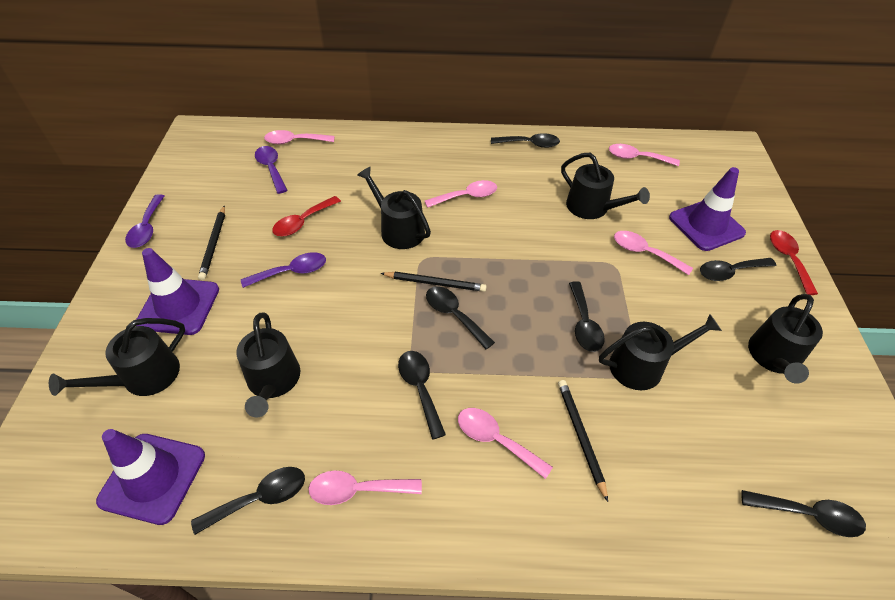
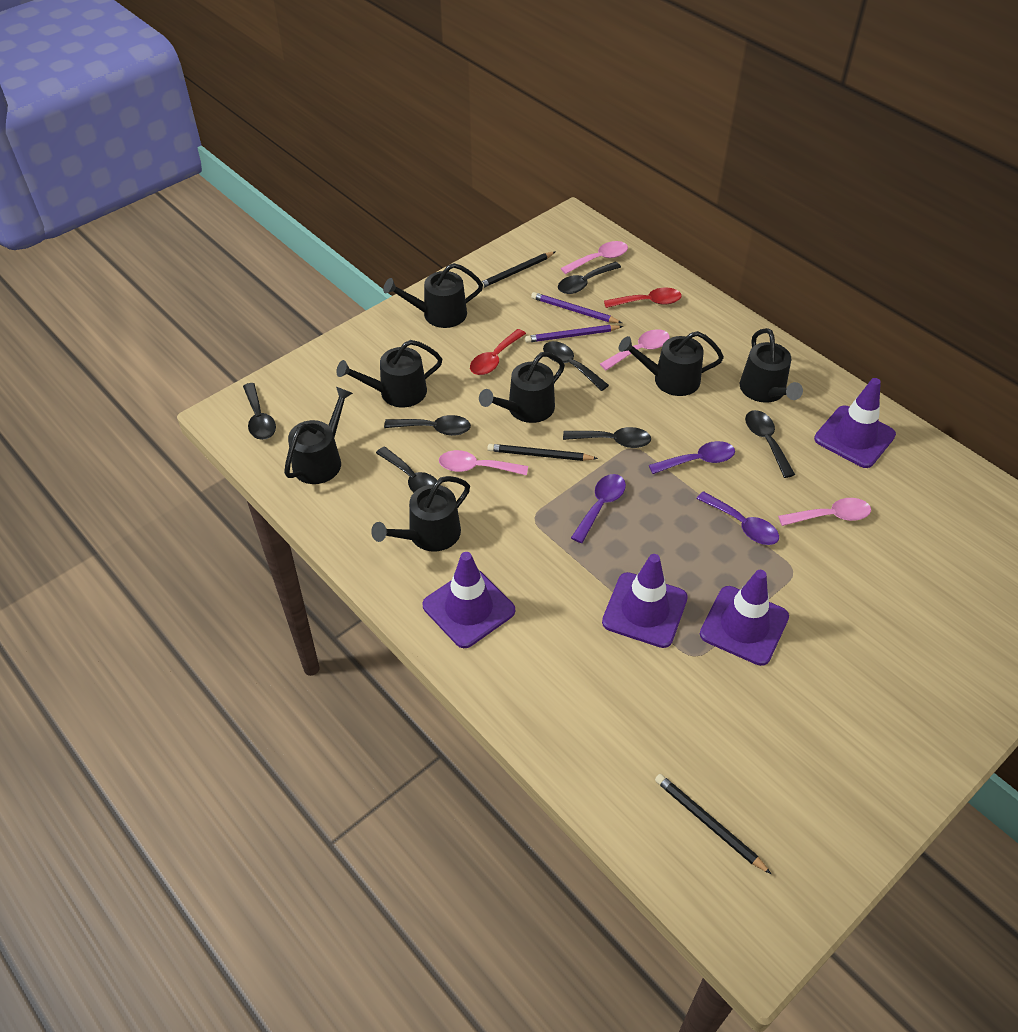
black watering can: [49,318,185,396] [236,313,300,417] [357,166,431,249] [561,153,650,219] [599,314,722,390] [748,294,823,384] = 6 -> [284,387,353,484] [336,340,442,407] [371,476,470,552] [383,263,483,328] [479,352,565,423] [619,331,724,396] [740,328,803,403] = 7
pink spoon: [264,130,335,144] [308,470,422,505] [425,180,497,208] [458,408,553,479] [609,144,680,166] [614,231,693,275] = 6 -> [439,450,528,475] [561,241,628,274] [600,329,670,370] [778,498,871,526] = 4
purple pencil: none = 0 -> [525,325,623,343] [531,292,622,323] = 2
purple traffic cone: [96,429,205,525] [136,248,219,335] [669,167,746,251] = 3 -> [422,552,515,648] [602,554,688,648] [700,570,789,666] [814,378,896,468] = 4

